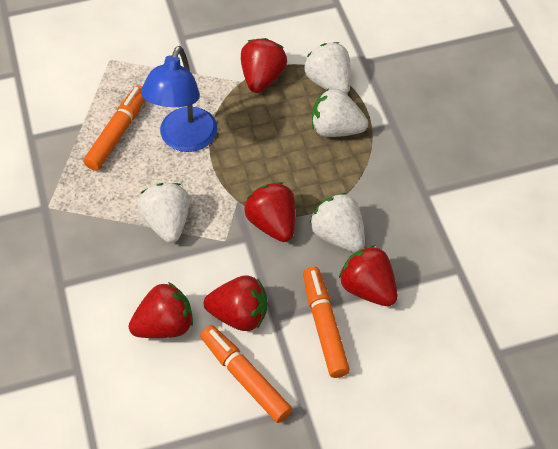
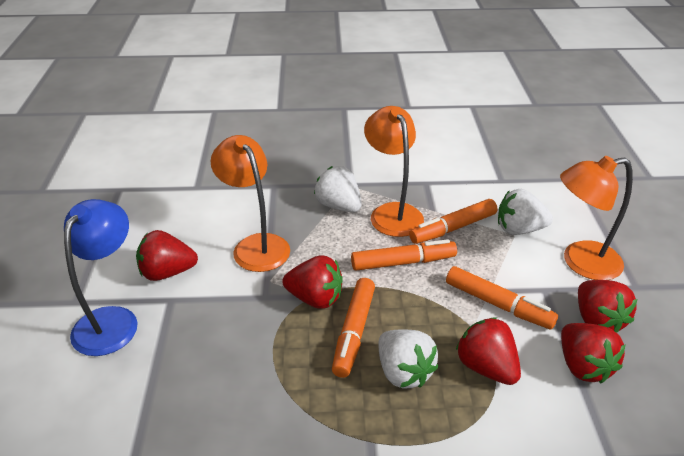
orange lamp: none = 0 -> [211,135,290,272] [364,106,424,237] [560,156,633,280] = 3
orange marker: [83,85,145,171] [200,325,292,423] [303,267,350,378] = 3 -> [332,278,375,378] [351,239,457,271] [409,199,497,244] [446,266,558,330] = 4
white strawberry: [137,183,190,243] [304,42,351,94] [310,193,365,252] [312,88,368,137] = 4 -> [314,166,362,212] [379,330,438,389] [498,189,553,235] = 3

